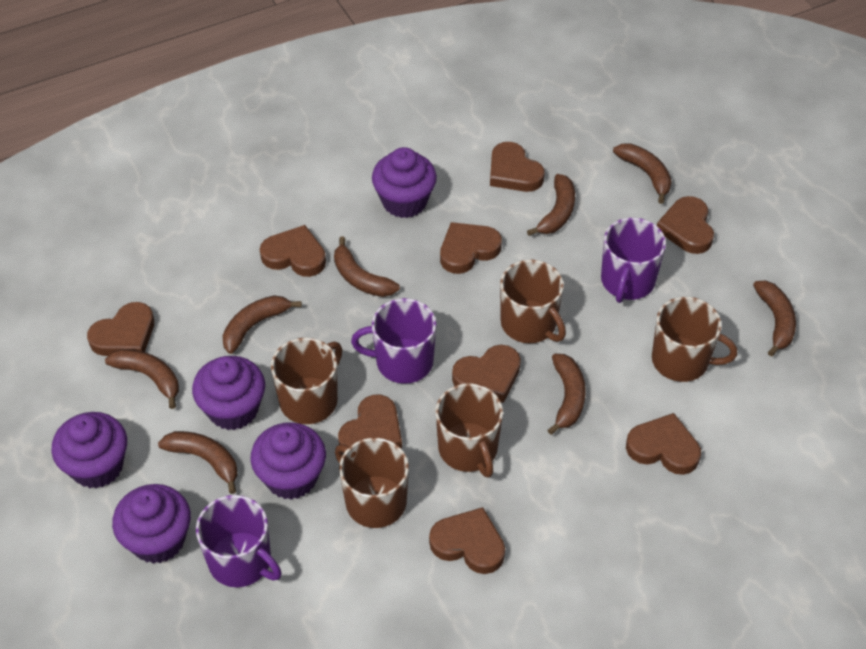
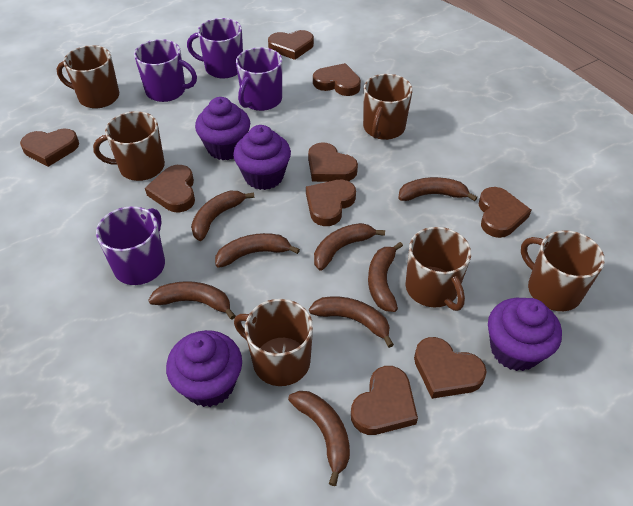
brown mug: [271,338,342,424] [335,438,409,528] [435,383,503,478] [500,260,566,343] [652,297,737,382] = 5 -> [57,45,119,108] [93,111,165,181] [234,299,313,386] [363,74,413,140] [405,227,471,311] [521,230,605,311] = 6
purple cupcake: [51,412,127,489] [112,484,191,564] [192,356,265,430] [250,422,326,500] [372,147,437,218] = 5 -> [166,330,242,407] [195,97,250,160] [233,125,291,190] [488,298,562,371] = 4
purple mug: [196,495,282,587] [351,298,436,384] [601,218,666,303] = 3 -> [96,206,165,285] [134,39,197,102] [187,18,243,78] [236,47,282,111] = 4

